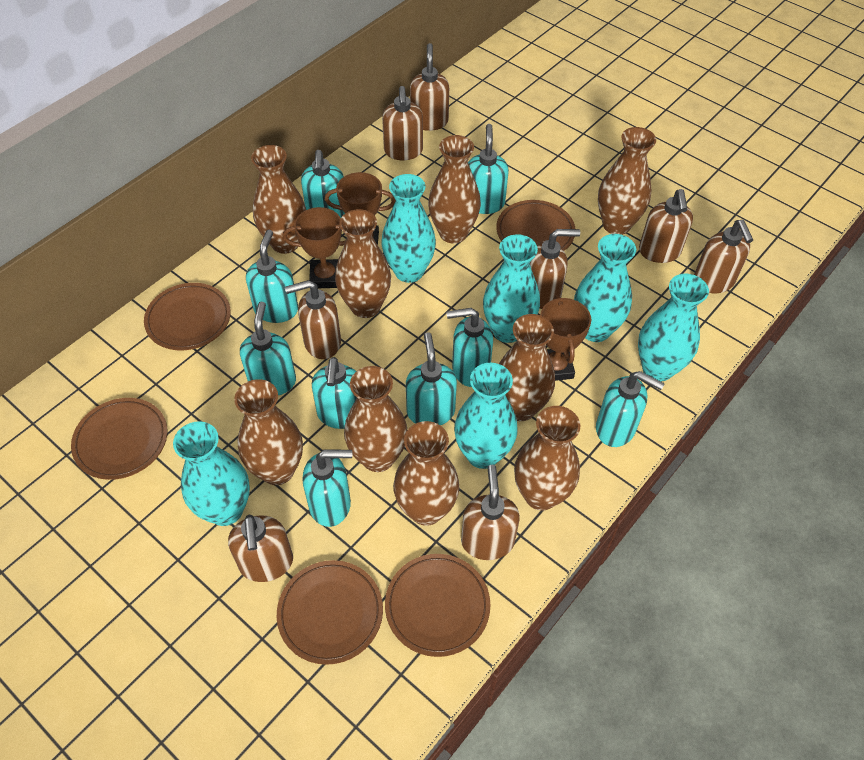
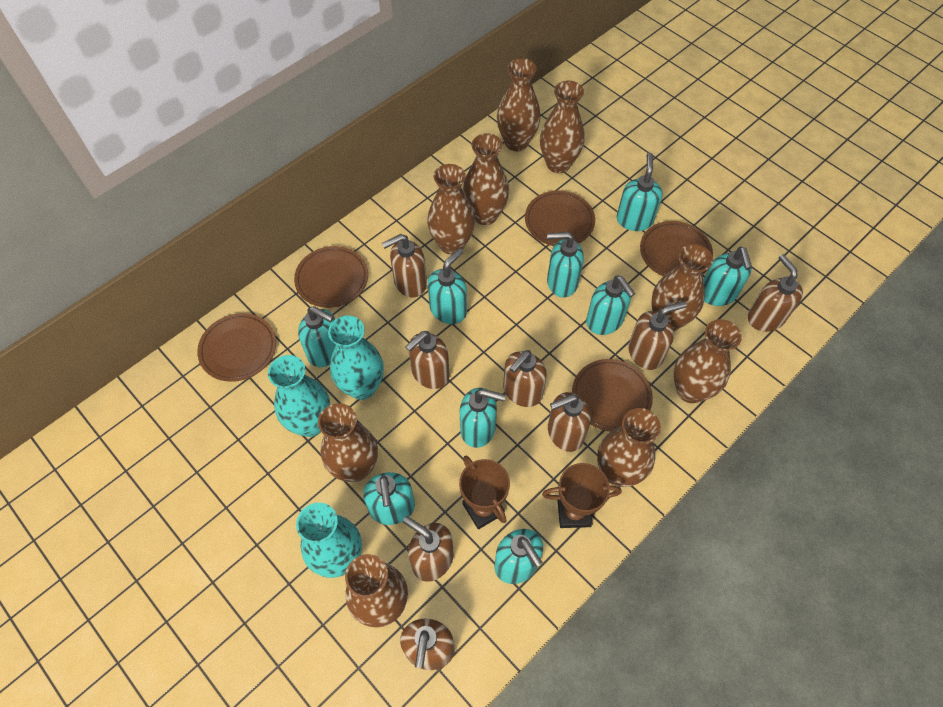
brown trophy: [283,207,346,288] [325,172,396,245] [540,295,591,381] = 3 -> [459,455,510,529] [542,463,621,528] = 2
turquoise vase: [173,421,250,526] [381,174,436,283] [454,363,518,469] [483,234,540,343] [574,234,636,342] [638,274,709,381] = 6 -> [268,355,330,437] [296,503,362,578] [328,316,384,400] = 3

